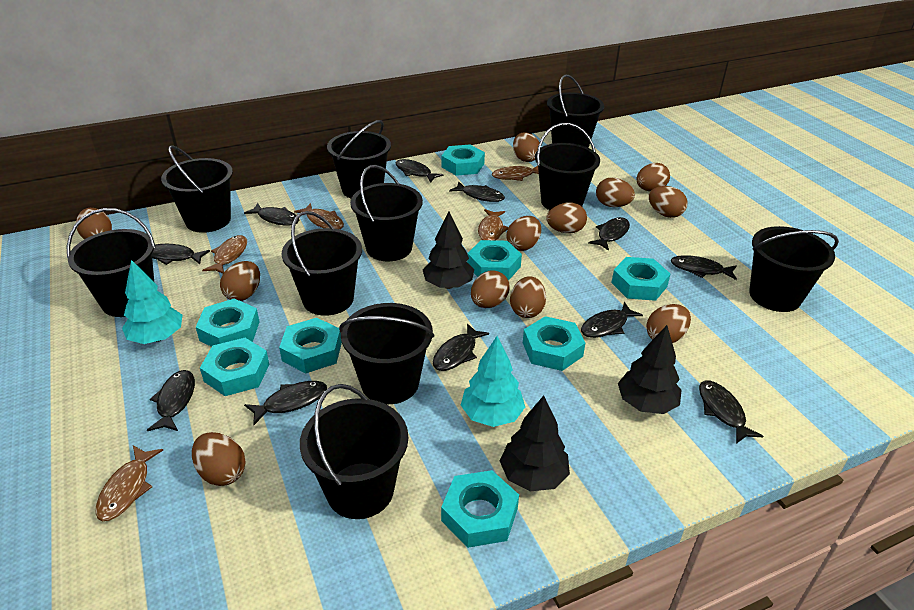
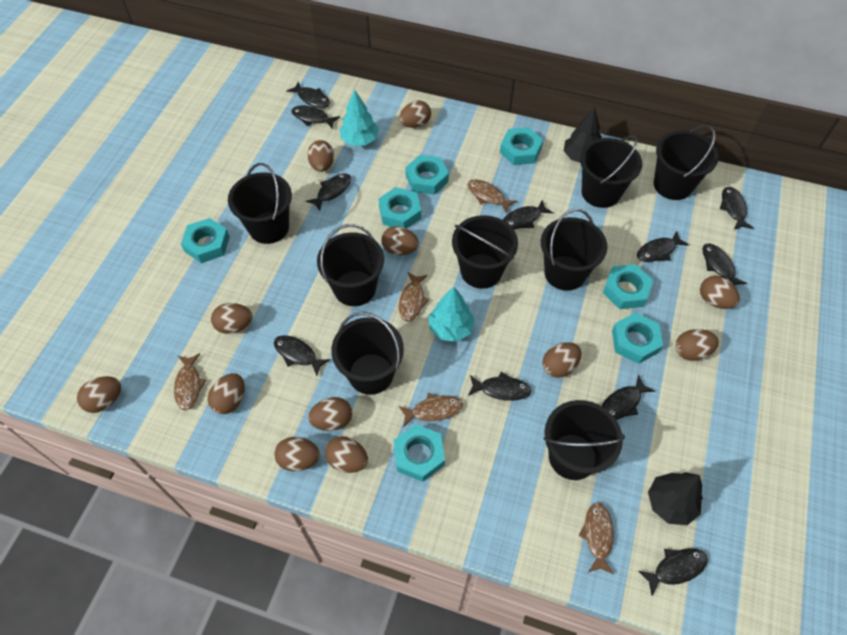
black bucket: [66,208,156,317] [161,145,233,233] [281,211,362,316] [300,384,408,519] [327,120,391,198] [339,303,434,404] [350,165,423,261] [535,123,600,210] [547,74,604,148] [749,226,839,312] = 10 -> [228,163,292,244] [317,224,384,306] [331,312,404,395] [452,215,518,289] [541,208,608,291] [543,400,625,480] [580,136,642,208] [654,125,719,200] = 8
black tree: [423,212,474,289] [500,395,570,491] [618,325,681,414] = 3 -> [564,107,602,162] [648,472,703,525] = 2
turquoise nut: [196,299,260,347] [200,338,269,396] [279,318,342,373] [441,470,519,548] [442,145,485,176] [467,240,522,281] [523,316,585,371] [611,257,670,301] = 8 -> [181,218,229,263] [378,187,421,229] [394,424,445,482] [405,155,449,195] [500,127,543,165] [603,264,653,309] [612,312,663,364] = 7

